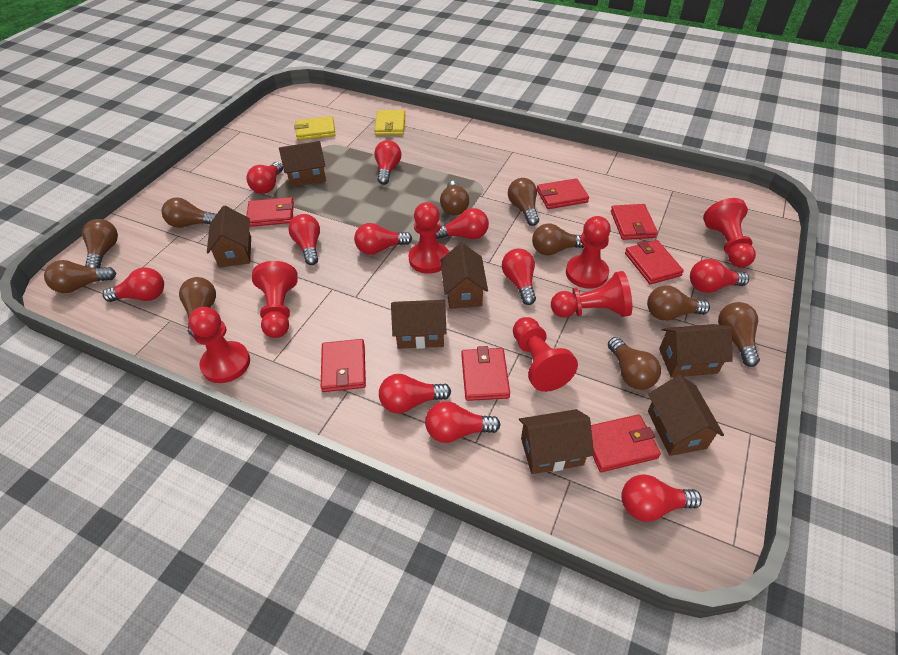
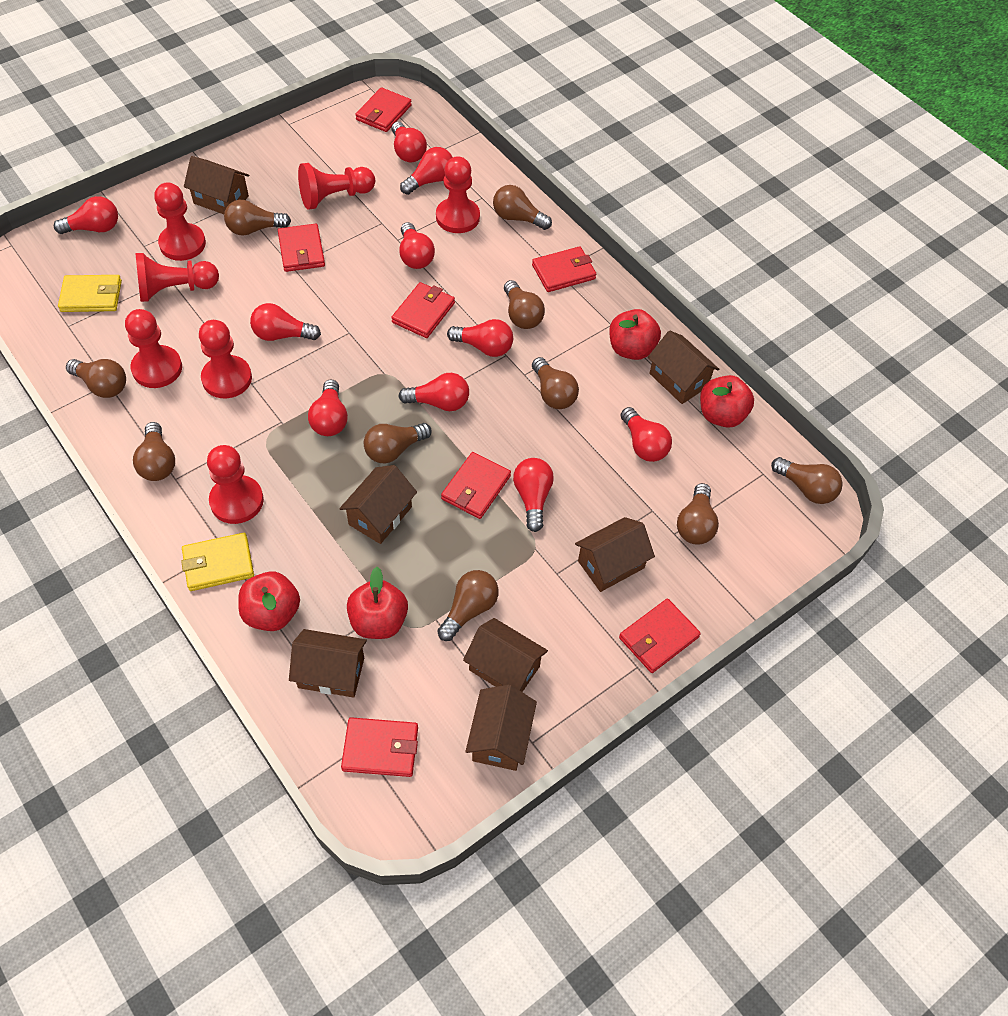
red apple: none = 0 -> [238,572,300,631] [347,567,408,639] [609,309,661,360] [700,375,754,428] = 4
red light bulb: [103,268,164,302] [246,162,283,194] [288,214,320,265] [354,223,412,255] [374,140,401,185] [379,374,451,413] [425,401,501,443] [435,208,489,239] [502,249,536,305] [621,475,702,522] [690,259,749,293] = 11 -> [54,196,118,234] [250,303,321,341] [308,379,348,436] [392,122,427,162] [398,373,469,411] [399,222,435,269] [400,147,453,195] [447,319,513,357] [513,458,554,532] [620,407,672,462] = 10

